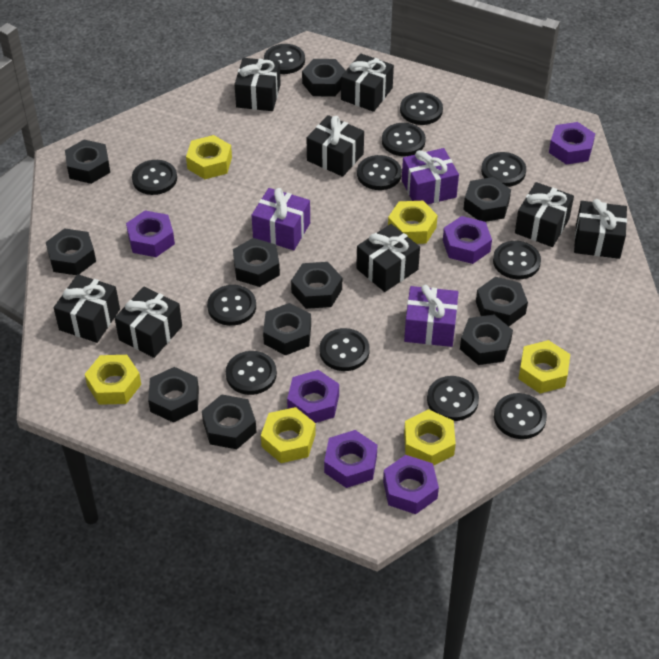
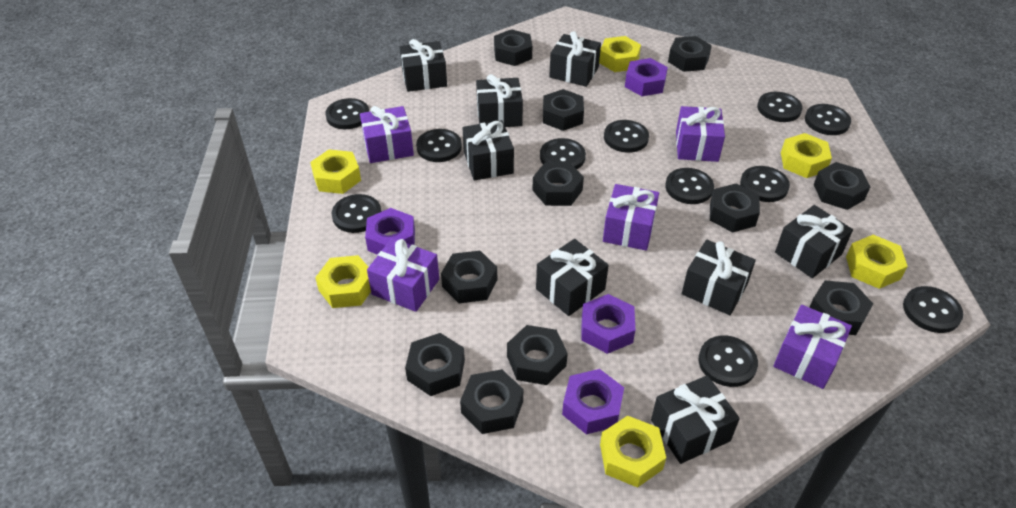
black button: [132,160,177,195] [207,285,256,326] [226,351,277,395] [264,44,305,74] [319,328,370,371] [357,155,402,190] [382,123,426,156] [400,93,443,125] [427,376,479,421] [481,152,526,187] [493,241,541,279] [494,393,547,439] = 12 -> [325,98,369,129] [332,194,382,233] [416,129,462,162] [540,138,586,169] [604,120,649,153] [665,168,714,204] [698,335,758,387] [740,166,790,202] [757,92,802,122] [805,104,851,135] [903,286,963,333] = 11
purple gift: [252,188,310,250] [402,148,459,205] [404,285,458,347] = 3 -> [360,106,414,163] [367,238,439,312] [603,184,659,251] [676,106,725,162] [773,305,852,389] = 5
purple nut: [126,210,175,257] [287,370,339,423] [324,430,378,488] [383,455,439,514] [443,216,492,264] [549,122,595,165] = 6 -> [365,208,415,255] [562,369,624,434] [582,294,635,354] [625,58,668,96] = 4

